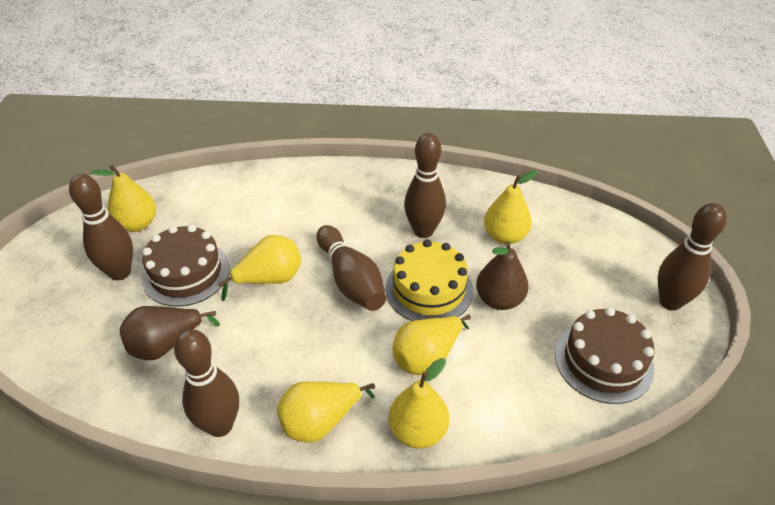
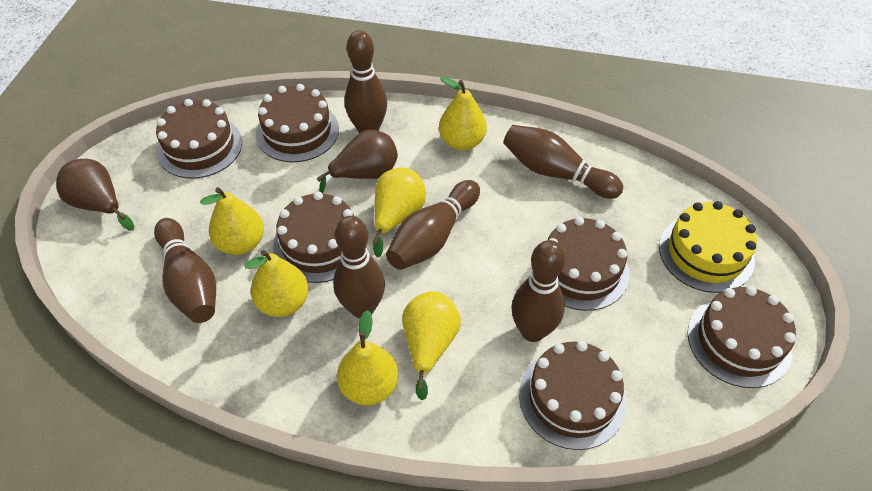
brown bowling pin: [69,174,133,280] [174,329,239,437] [316,225,386,311] [404,133,446,238] [658,203,727,310] = 5 -> [154,218,216,323] [333,216,385,318] [345,30,387,133] [386,180,480,270] [503,125,623,199] [512,240,566,342] = 6
brown cake: [142,225,230,307] [555,307,654,404] = 2 -> [156,99,242,179] [256,84,339,162] [273,192,354,283] [519,341,626,450] [548,217,629,311] [687,286,796,388] = 6

